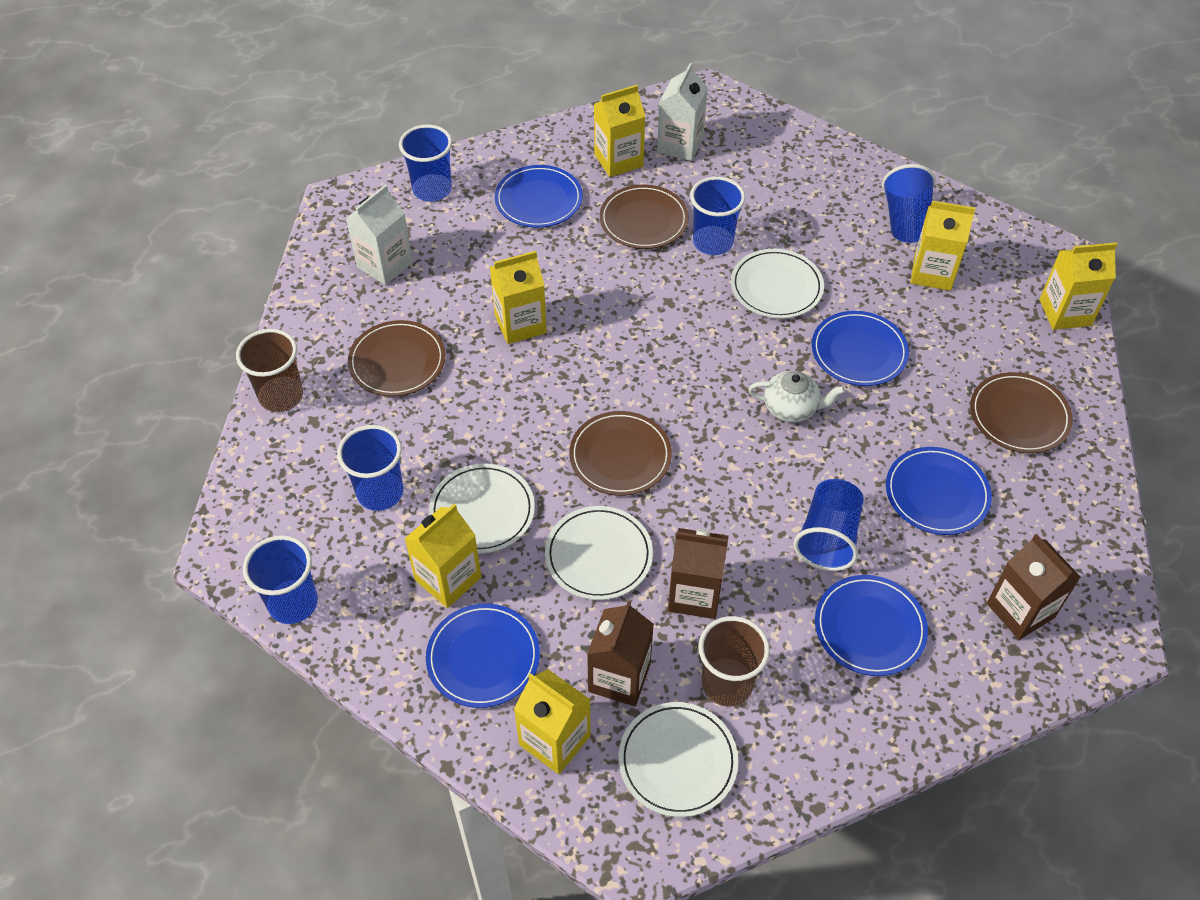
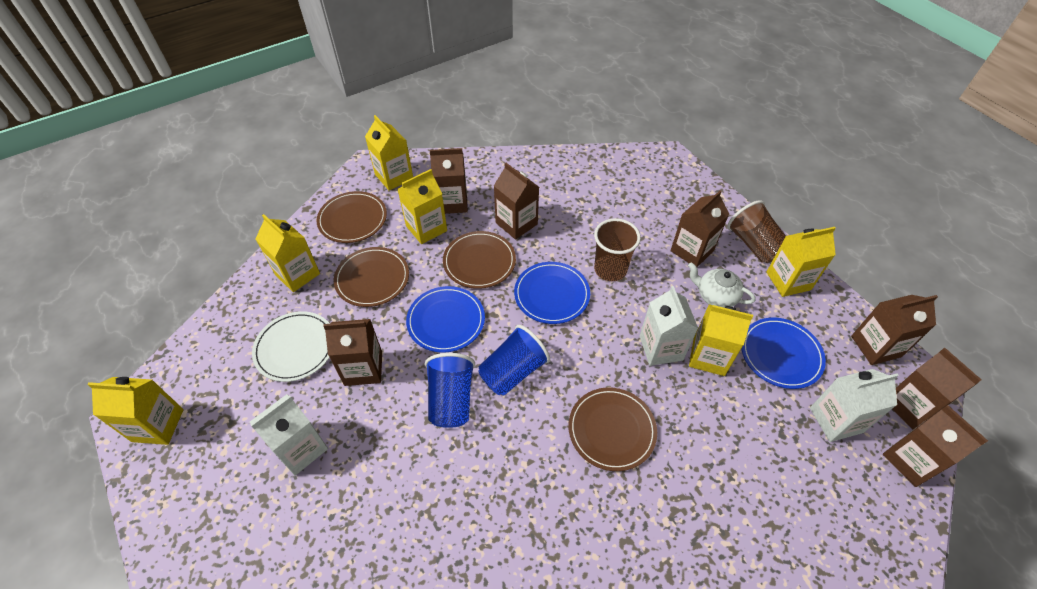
blue cup: [243,535,318,624] [337,425,403,511] [399,125,452,202] [690,177,745,255] [793,479,863,571] [882,164,936,243] = 6 -> [425,353,475,428] [478,325,550,396] = 2
blue plate: [426,603,540,708] [495,165,583,228] [812,311,909,386] [815,575,928,676] [886,447,992,535] = 5 -> [406,286,485,353] [514,262,590,324] [741,318,826,389] = 3
brown carton: [587,601,654,706] [668,528,728,619] [987,534,1081,640] = 3 -> [323,319,382,386] [430,148,468,214] [494,163,539,239] [670,190,729,267] [851,295,938,365] [883,405,988,487] [892,348,982,429] = 7
white carton: [346,185,413,285] [657,63,708,161] = 2 -> [250,394,328,475] [640,286,699,366] [810,369,899,442] = 3
white plate: [429,463,535,554] [545,506,653,600] [619,702,738,817] [731,249,824,319] = 4 -> [252,311,330,382] = 1

